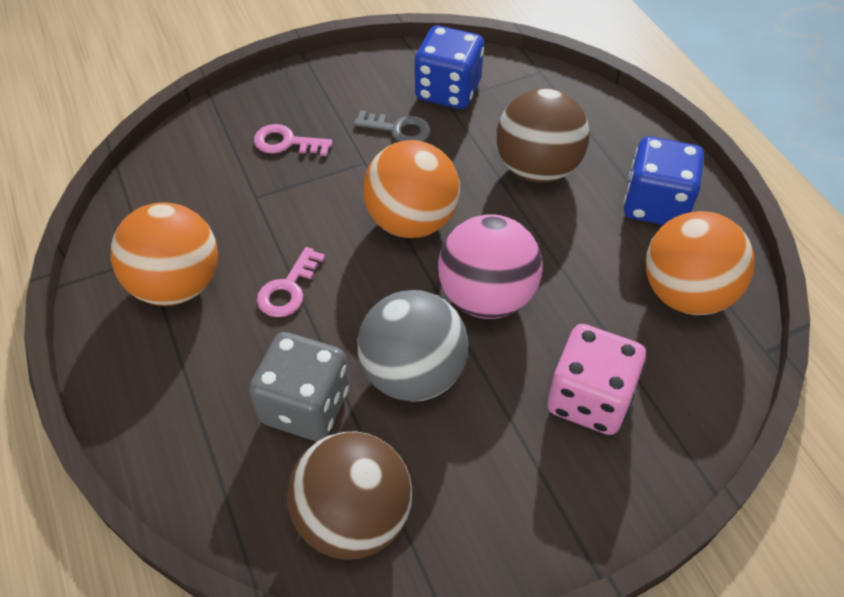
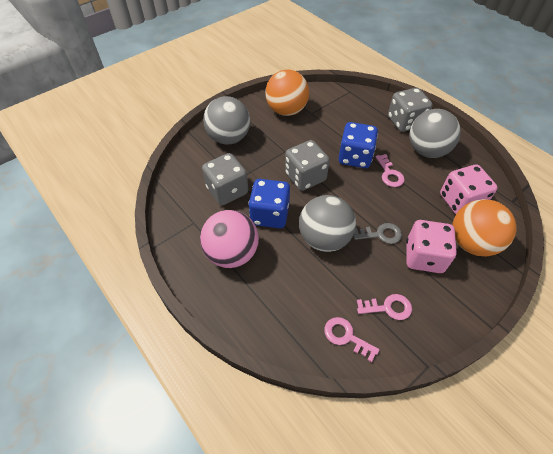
brown ball: [287,432,412,560] [497,88,590,183] = 2 -> none = 0
grey ball: [357,290,469,402] = 1 -> [203,96,250,144] [299,195,356,252] [409,109,461,158] = 3
grey dice: [249,332,350,441] = 1 -> [202,153,248,205] [285,140,330,191] [388,88,433,132] = 3
orange ball: [111,202,218,306] [363,140,460,238] [646,211,755,315] = 3 -> [265,69,309,116] [453,199,517,256] = 2
pink dice: [547,324,646,435] = 1 -> [406,220,457,273] [440,165,498,214] = 2
pink key: [254,124,332,156] [257,247,325,317] = 2 -> [324,317,379,362] [357,294,412,320] [376,154,405,187] = 3

